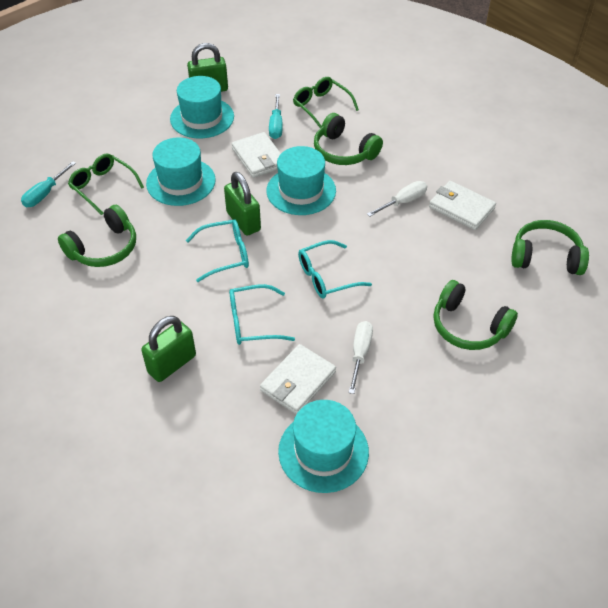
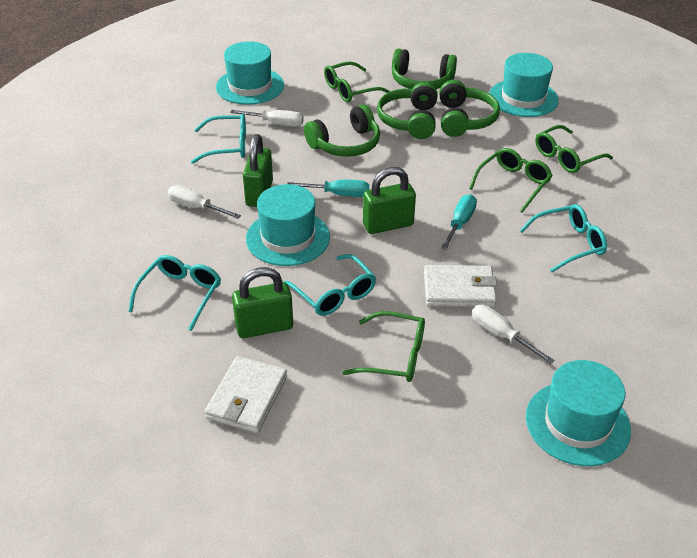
green glasses: [68,153,144,215] [293,77,359,128] = 2 -> [324,62,390,103] [342,311,425,382] [469,148,553,213] [535,125,613,173] = 4
turquoise glasses: [186,219,249,282] [229,284,295,345] [298,240,372,298] = 3 -> [128,255,221,331] [191,114,246,164] [283,254,376,316] [520,204,607,272] = 4
white screwdriver: [349,321,373,394] [367,181,427,217] = 2 -> [168,185,241,219] [230,110,304,127] [472,305,555,364] = 3
white wallet: [231,132,281,178] [260,344,336,414] [429,181,496,230] = 3 -> [205,356,287,433] [424,265,497,307] = 2

